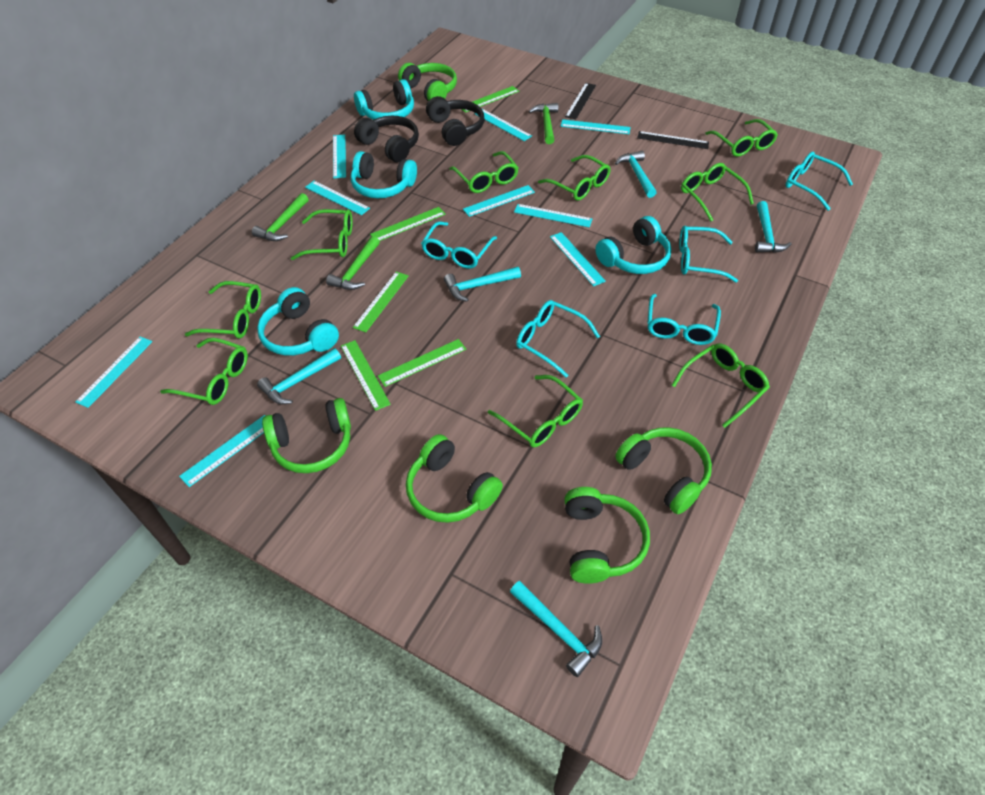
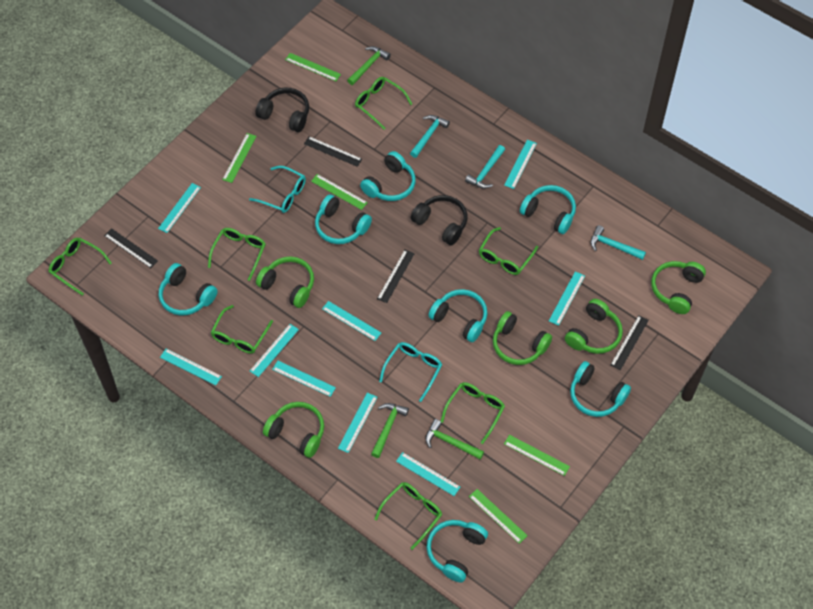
black ruler: [565,83,596,119] [637,131,709,149] = 2 -> [104,228,158,268] [304,136,362,167] [377,250,415,303] [610,315,649,370] = 4
green glasses: [160,338,248,405] [185,281,261,339] [291,209,352,260] [449,151,518,193] [488,375,583,448] [538,155,610,201] [672,344,770,428] [681,163,754,222] [705,119,778,157] = 9 -> [48,237,112,296] [208,228,266,281] [211,305,273,354] [355,77,412,130] [374,482,442,550] [441,382,505,444] [479,227,538,275] = 7
turquoise glasses: [421,221,497,269] [516,300,600,378] [647,294,721,345] [679,226,738,283] [785,152,853,211] = 5 -> [249,166,306,213] [379,342,442,402] = 2
turquoise hammer: [257,348,341,404] [444,267,521,302] [510,581,602,677] [615,151,657,198] [755,201,791,253] = 5 -> [410,115,450,158] [465,145,505,189] [590,225,646,260] = 3
turquoise headphones: [257,287,339,356] [351,151,417,198] [354,79,414,120] [595,216,671,274] = 4 -> [159,263,218,315] [315,194,372,244] [360,151,416,201] [427,520,488,583] [428,289,487,342] [520,185,576,234] [570,361,631,417] = 7

